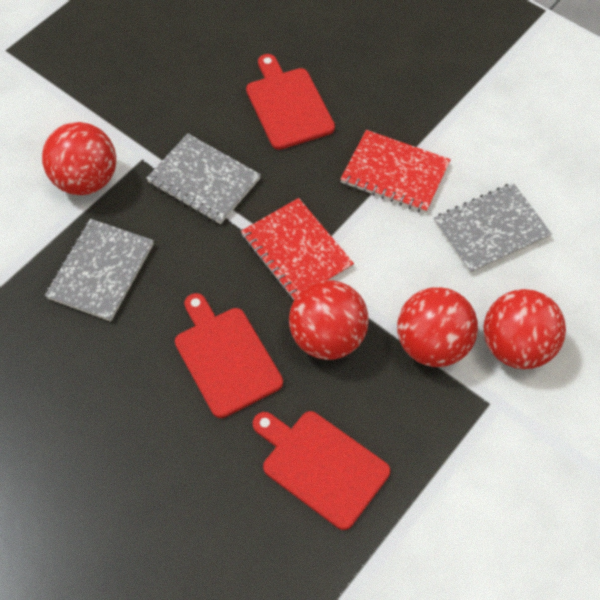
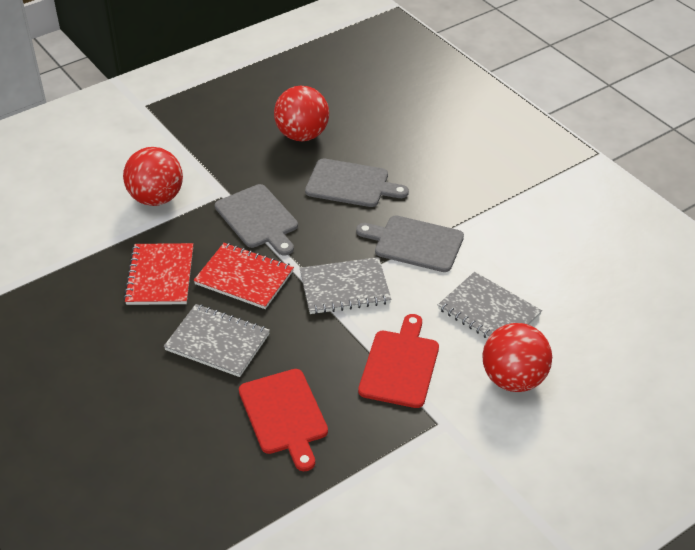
grey cutting board: none = 0 -> [215,184,298,255] [305,159,409,207] [356,215,464,272] = 3
red ball: [42,122,116,195] [289,280,369,360] [397,287,478,367] [484,289,566,369] = 4 -> [123,147,183,206] [274,86,329,141] [483,323,552,392] = 3
red cutting board: [175,293,283,418] [246,54,335,150] [253,411,390,530] = 3 -> [239,369,328,471] [358,314,439,408] = 2

